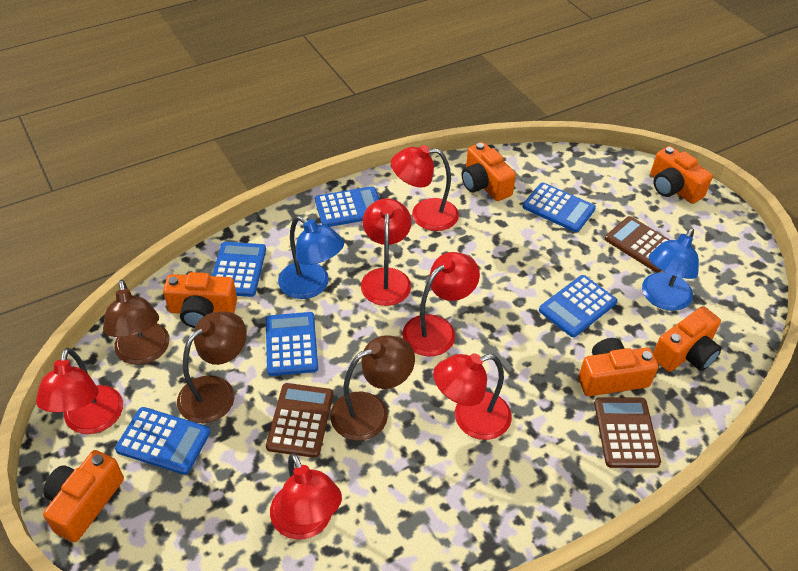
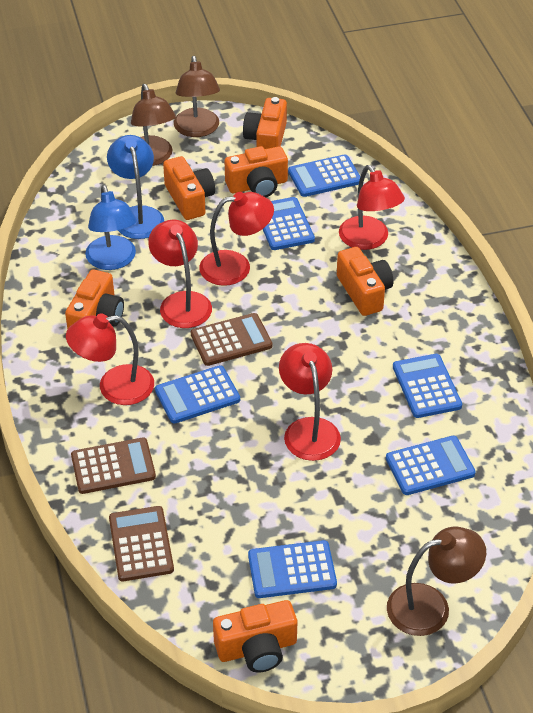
red lamp: [36,348,123,434] [270,453,342,540] [361,198,411,306] [391,145,459,231] [402,252,480,357] [433,353,512,440] = 6 -> [66,314,154,405] [148,219,212,328] [199,192,274,286] [279,343,341,461] [339,165,405,250] = 5

